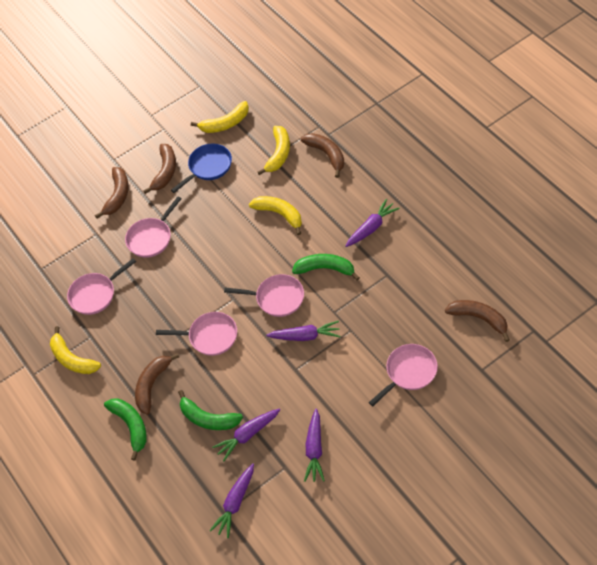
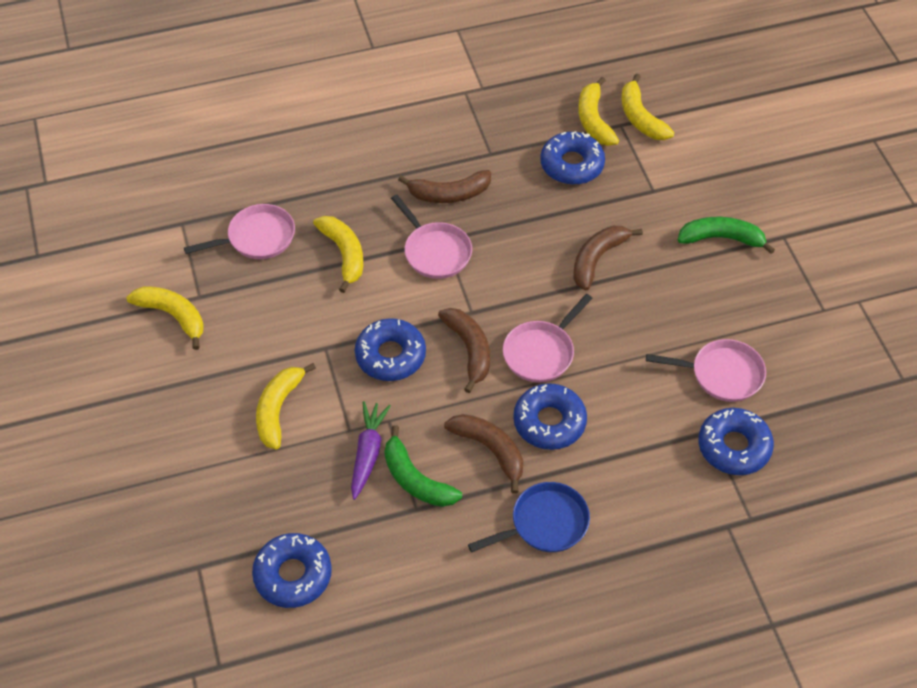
blue donut: none = 0 -> [252,533,332,608] [355,318,426,381] [513,383,587,450] [540,131,605,185] [698,408,774,475] = 5
brown banana: [95,167,129,219] [135,353,179,415] [143,144,176,194] [301,133,345,178] [445,300,510,342] = 5 -> [398,170,491,203] [438,308,490,393] [444,414,523,494] [573,226,643,290] = 4
green banana: [104,398,147,461] [178,390,243,430] [292,254,360,281] = 3 -> [384,425,462,507] [677,217,775,254] = 2
pink pan: [67,258,136,315] [125,196,181,258] [156,312,237,356] [224,274,304,317] [369,344,438,406] = 5 -> [184,204,295,259] [391,194,472,279] [503,294,593,383] [646,339,766,402] = 4
purple carrot: [209,463,254,538] [212,408,280,461] [266,321,340,341] [304,409,325,482] [345,199,400,247] = 5 -> [351,401,391,500] = 1
yellow banana: [50,326,101,374] [191,101,249,133] [249,196,302,235] [258,126,290,175] = 4 -> [126,286,204,350] [256,363,316,450] [313,216,363,293] [578,77,619,146] [622,74,674,140] = 5

